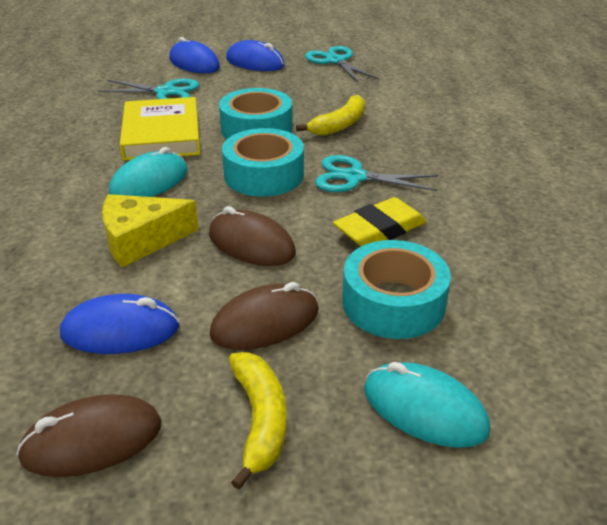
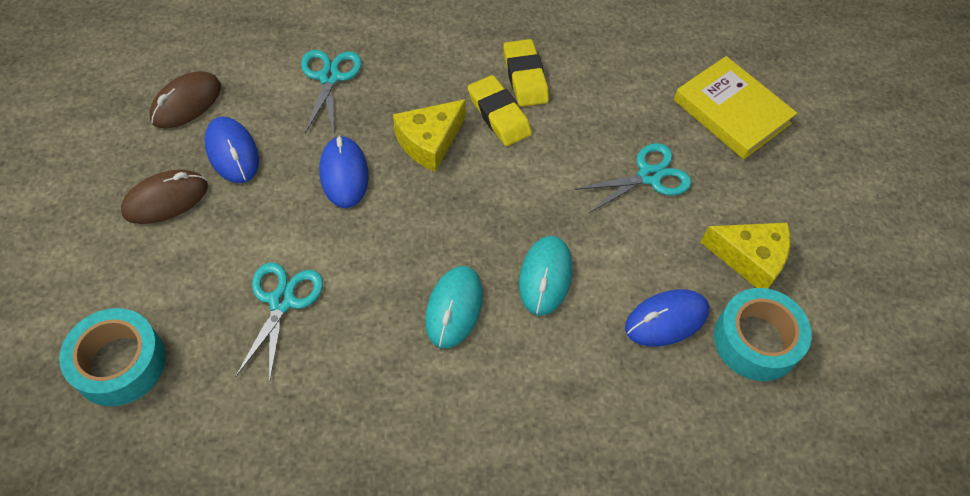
brown mouse: [16,394,162,477] [209,206,296,266] [210,282,319,350] = 3 -> [121,170,208,224] [149,71,221,128] = 2
turquoise tape: [219,88,293,140] [222,128,304,197] [342,240,451,339] = 3 -> [59,308,166,406] [714,288,812,381] = 2
yellow banana: [229,352,287,490] [296,95,365,136] = 2 -> none = 0
yellow cheese: [102,194,199,267] = 1 -> [393,99,466,172] [701,223,790,289] = 2
yellow eraser: [333,197,426,246] = 1 -> [468,75,532,146] [503,39,549,107] = 2

